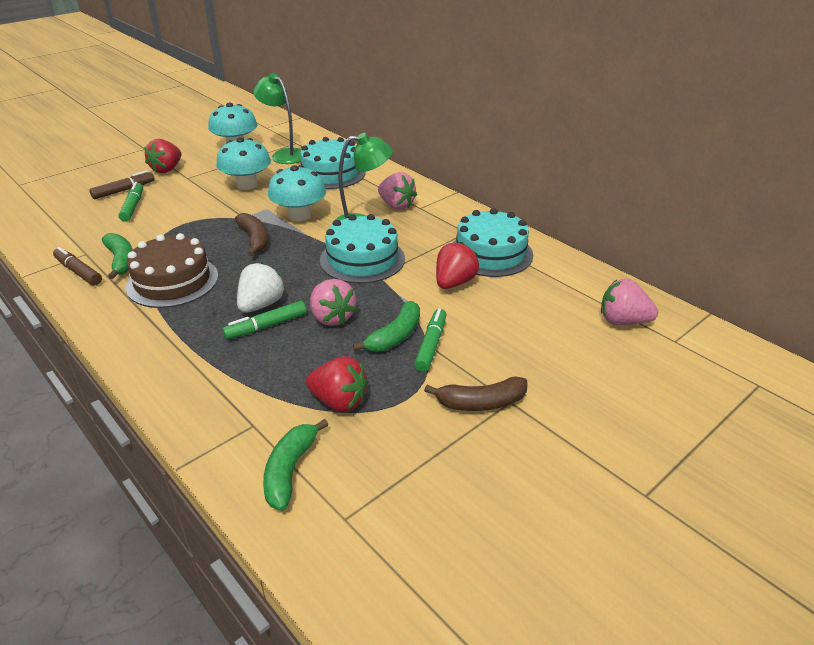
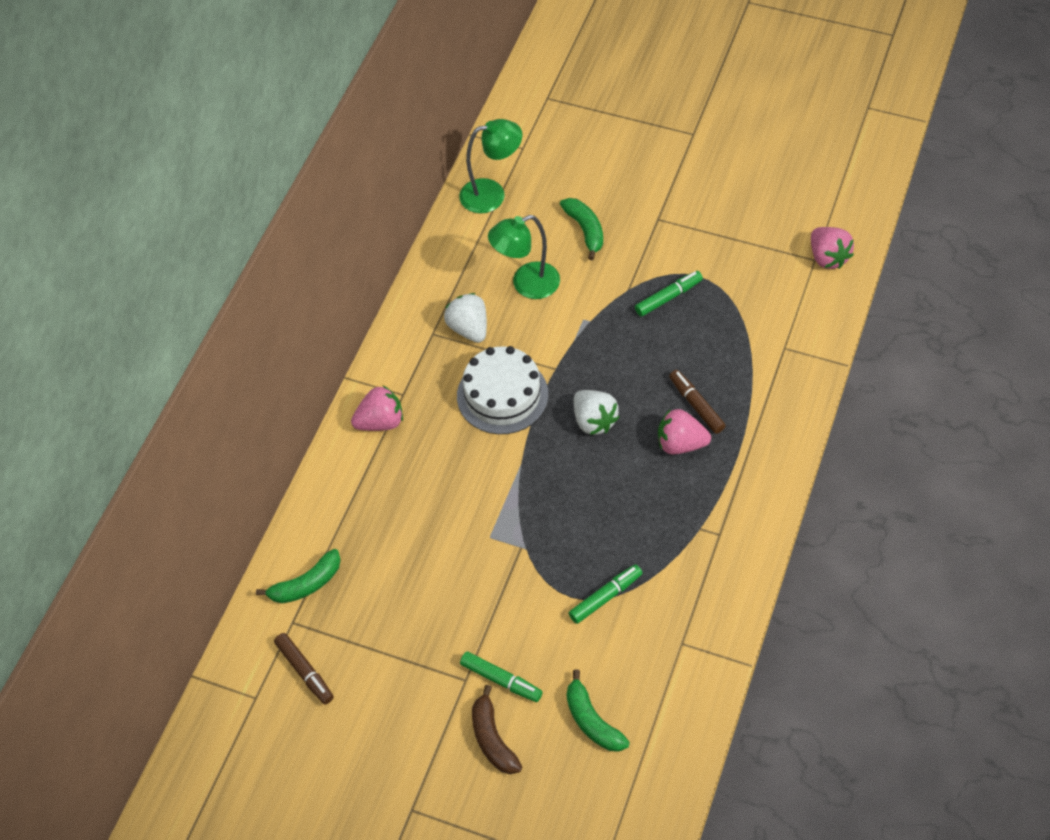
brown banana: [235,213,268,256] [424,377,528,411] = 2 -> [472,685,522,774] = 1
brown cake: [126,233,218,308] = 1 -> none = 0
red strawberry: [144,139,181,173] [306,356,368,412] [436,242,479,289] = 3 -> none = 0
turquoise cake: [300,137,366,189] [320,214,405,283] [453,208,533,277] = 3 -> none = 0
turquoise mushroom: [208,102,257,142] [216,137,271,190] [268,165,326,221] = 3 -> none = 0
white cake: none = 0 -> [457,346,548,434] = 1
white strawberry: [237,262,285,313] = 1 -> [444,293,487,343] [574,390,619,435] = 2

